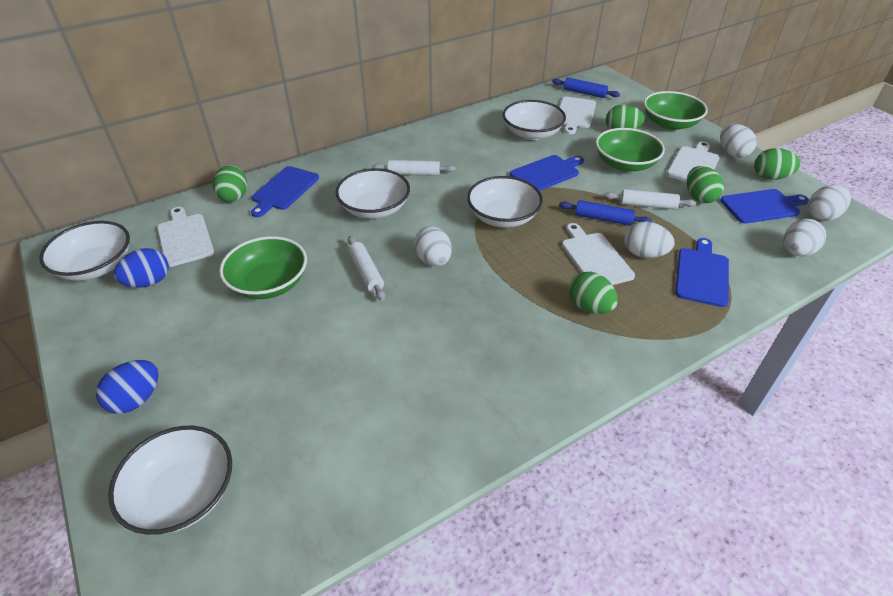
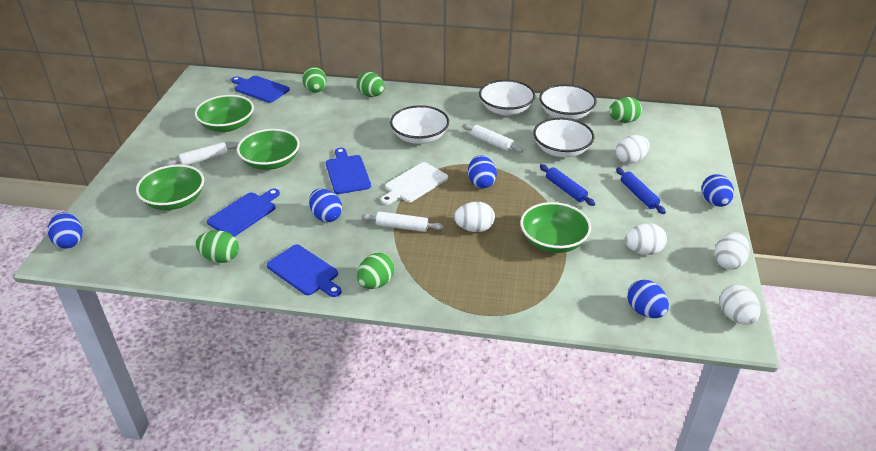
blue egg: [96,360,159,414] [113,248,169,288] = 2 -> [48,212,83,249] [309,189,342,222] [468,155,497,188] [627,280,669,318] [702,174,734,207] = 5
green bowl: [219,236,307,299] [596,128,665,172] [644,91,708,130] = 3 -> [136,165,204,210] [195,95,254,132] [237,129,300,170] [520,202,591,253] = 4
white bowl: [39,221,130,281] [108,426,232,535] [335,168,410,219] [467,176,543,228] [503,100,566,140] = 5 -> [390,105,449,144] [479,80,535,116] [533,118,594,157] [539,84,597,120] = 4
white cutting board: [157,207,214,267] [559,97,596,135] [562,223,635,285] [667,141,720,182] = 4 -> [381,162,448,205] = 1

